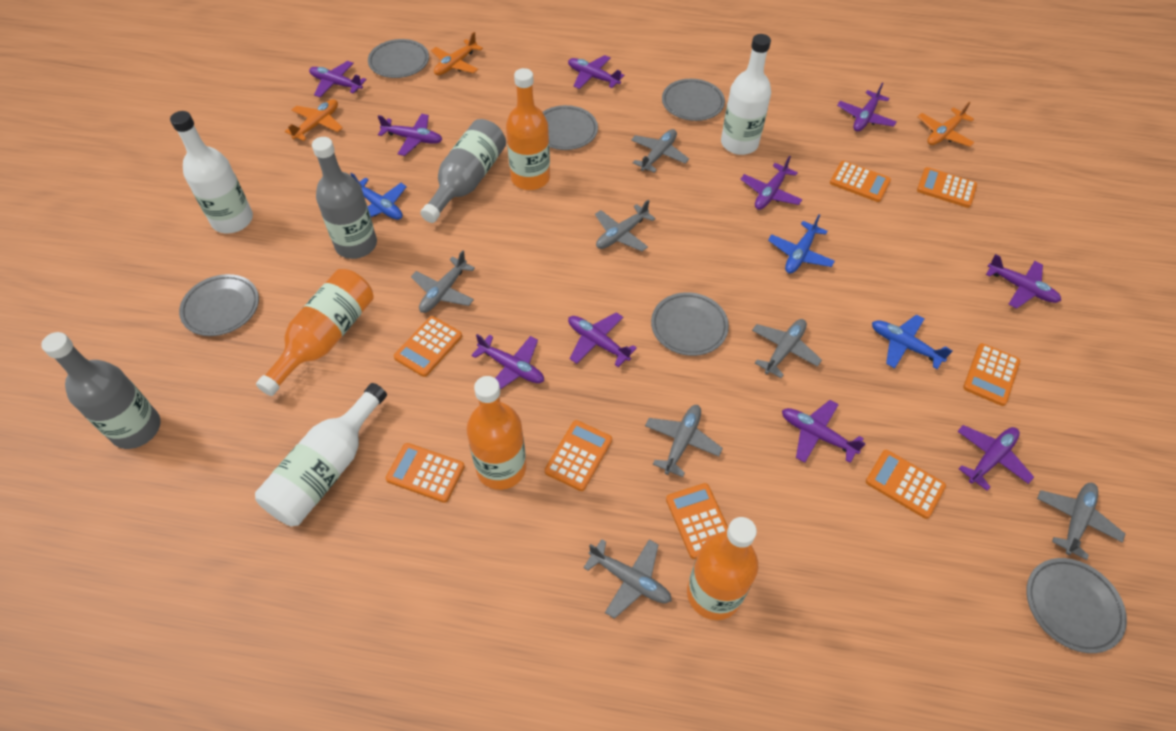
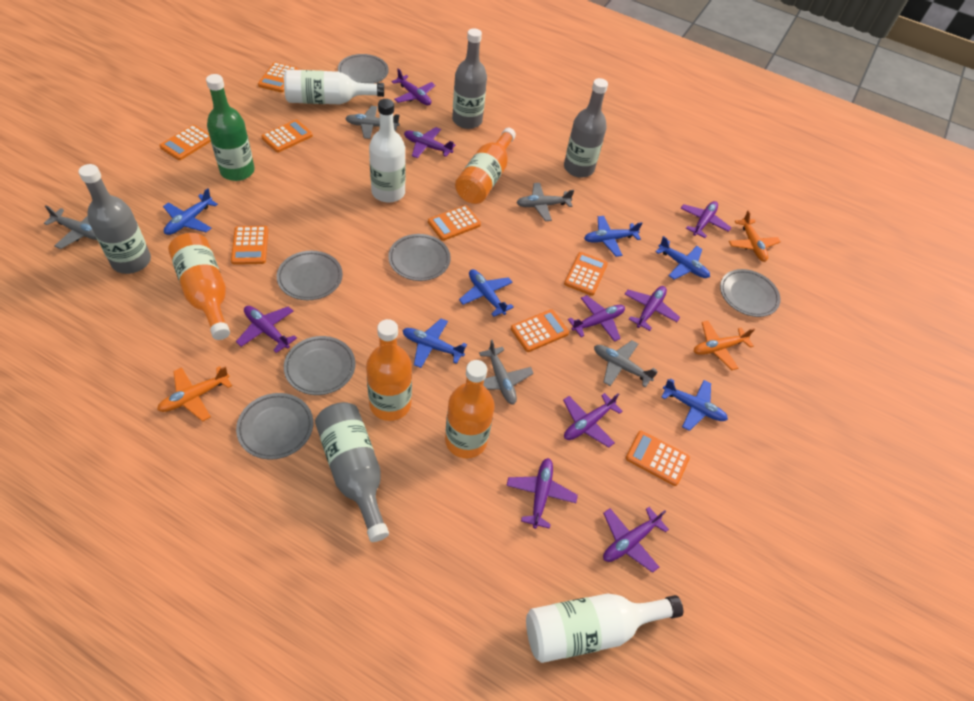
blue plane: [350,173,407,220] [768,214,835,274] [872,315,953,369] = 3 -> [163,188,218,235] [402,318,467,368] [459,269,514,317] [584,216,642,257] [656,236,710,280] [661,379,728,431] = 6
green bottle: none = 0 -> [206,74,255,181] = 1
grey bottle: [41,332,161,449] [312,137,377,259] [420,119,506,223] = 3 -> [79,164,151,274] [315,402,389,542] [452,28,487,129] [564,78,608,178] = 4
grey plane: [411,250,475,313] [583,539,672,619] [595,199,656,251] [631,129,689,173] [645,405,723,477] [752,319,822,378] [1037,483,1125,560] = 7 -> [44,205,97,249] [345,106,400,139] [479,340,534,405] [516,183,574,221] [594,340,658,387] = 5
purple plane: [309,61,366,97] [378,114,442,156] [471,334,544,389] [568,55,624,89] [568,312,637,367] [740,156,803,210] [782,400,866,463] [837,82,897,132] [957,425,1034,491] [986,254,1061,309] = 10 -> [236,306,297,353] [392,68,435,105] [404,127,455,158] [506,458,578,529] [563,393,623,448] [568,295,625,342] [603,507,669,573] [624,286,680,331] [681,201,732,238] = 9

